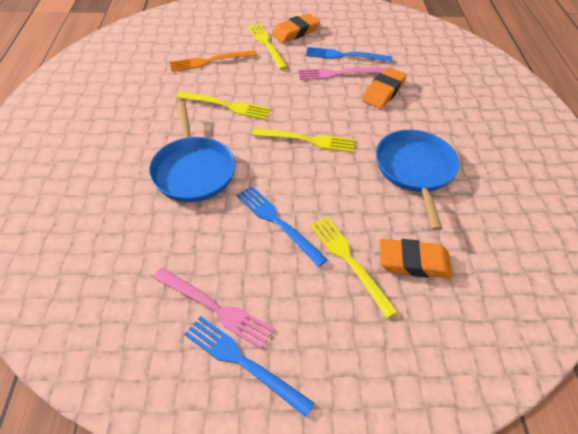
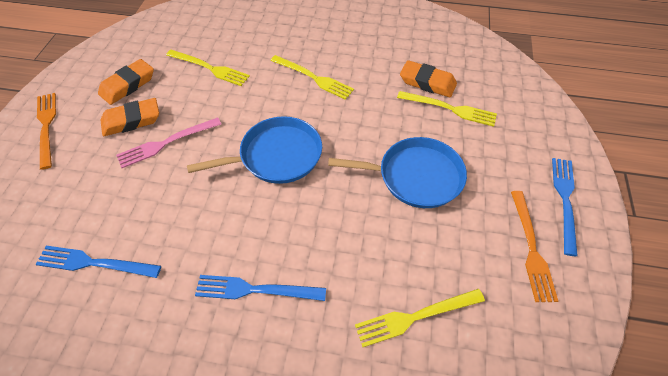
orange fork: [169,50,257,72] = 1 -> [37,93,56,170] [511,191,558,302] = 2
pink fork: [153,268,274,349] [298,67,386,80] = 2 -> [116,118,221,168] = 1

